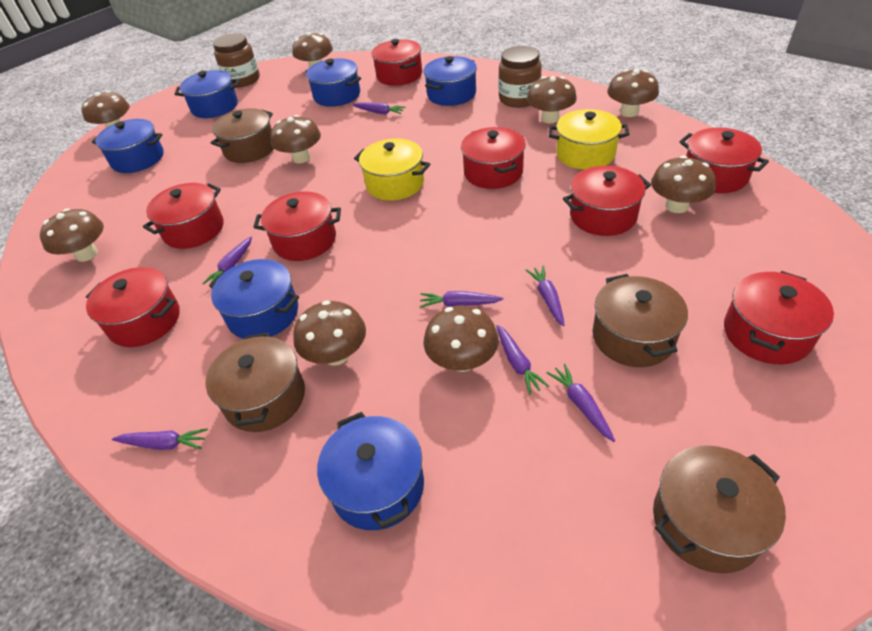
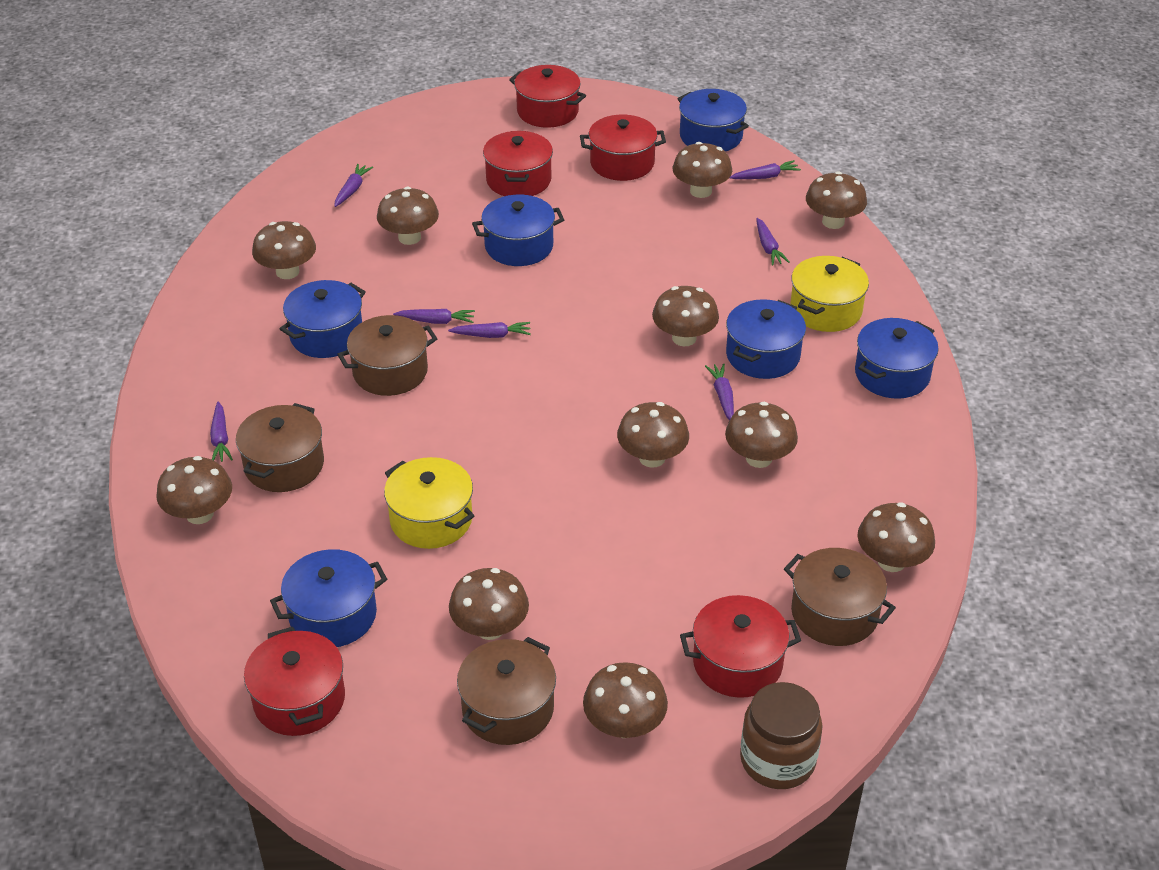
brown jar: [213,33,260,88] [498,46,542,108] = 2 -> [740,682,822,789] = 1
brown mushroom: [40,209,104,262] [82,91,130,128] [271,115,321,163] [292,32,333,68] [293,300,366,366] [423,305,499,372] [527,76,577,123] [607,69,659,117] [651,156,716,213] = 9 -> [156,456,232,524] [252,221,316,279] [377,186,439,245] [449,568,529,640] [583,662,668,738] [617,402,689,468] [652,286,719,346] [673,142,732,198] [725,402,798,468] [806,171,867,229] [858,502,935,572] = 11
red pot: [86,267,180,347] [143,183,223,249] [253,191,341,261] [371,39,422,86] [461,127,526,189] [563,166,651,236] [679,128,769,193] [724,271,834,364] = 8 -> [244,627,345,736] [483,131,553,196] [509,65,586,128] [580,115,666,181] [680,595,801,698] = 5

